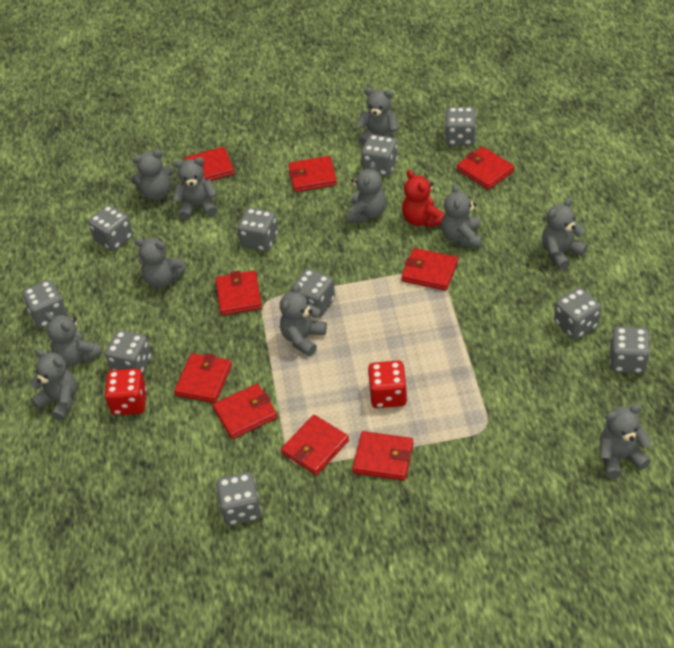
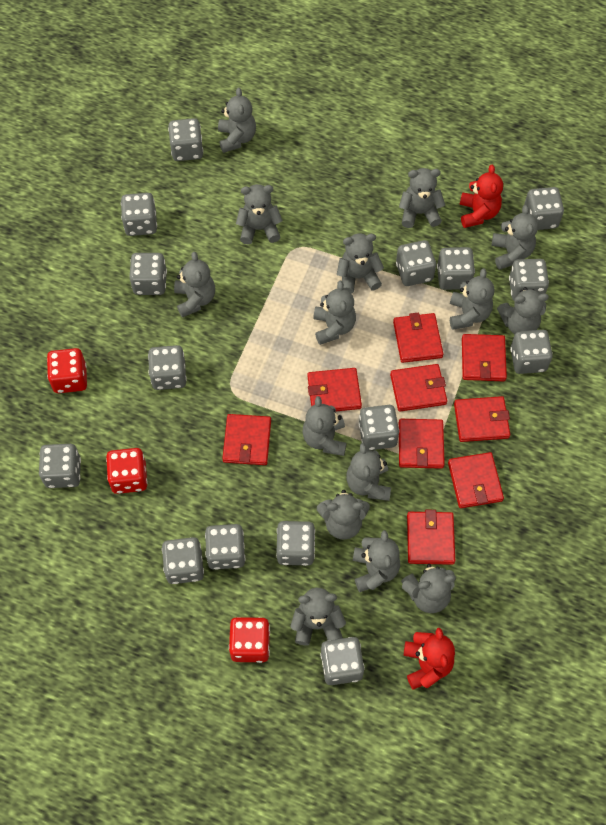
grey dice: [22,280,67,329] [88,205,133,251] [105,330,152,374] [216,472,262,526] [237,208,278,252] [291,269,335,317] [361,134,398,176] [445,107,476,146] [554,288,601,339] [610,326,650,374] = 10 -> [39,444,81,488] [121,193,157,236] [129,253,167,295] [148,345,187,390] [162,537,204,584] [168,118,203,161] [205,524,245,570] [276,521,315,566] [320,637,365,685] [359,405,399,450] [396,240,436,286] [437,247,475,290] [509,259,549,301] [510,330,553,374] [524,187,564,230] = 15
grey teddy bear: [30,349,77,421] [45,312,102,366] [130,150,174,201] [134,238,186,288] [173,157,217,220] [280,283,327,356] [346,161,386,223] [357,88,398,146] [441,184,482,248] [542,198,588,270] [599,404,652,478] = 11 -> [174,252,215,317] [218,88,256,153] [236,184,283,244] [290,588,346,646] [302,396,347,456] [313,281,356,345] [317,490,370,540] [337,233,384,294] [346,443,391,501] [353,530,400,592] [399,168,445,228] [401,564,456,613] [450,268,494,330] [492,205,538,270] [497,287,549,334] = 15
red dice: [105,368,147,415] [368,361,407,408] = 2 -> [47,348,87,393] [106,448,148,494] [229,617,270,663] = 3
red teddy bear: [402,170,444,228] = 1 -> [404,628,455,690] [459,165,503,228] = 2

